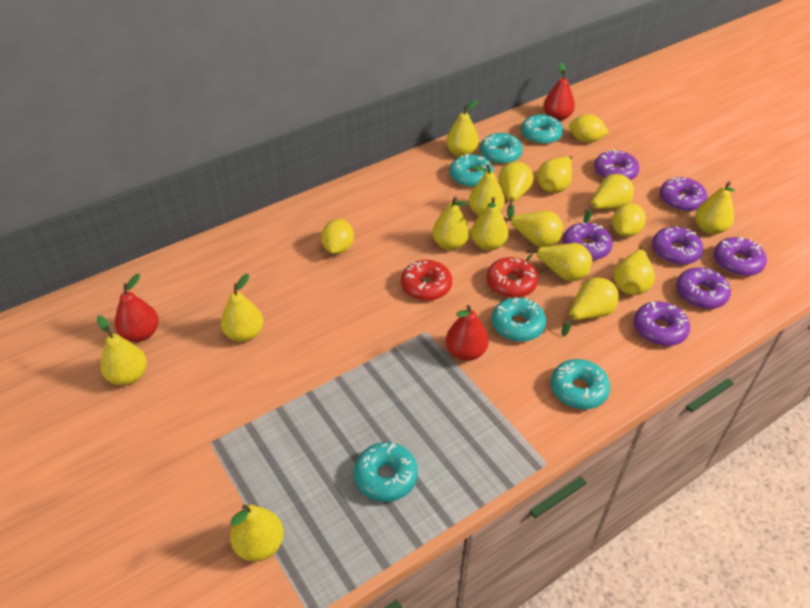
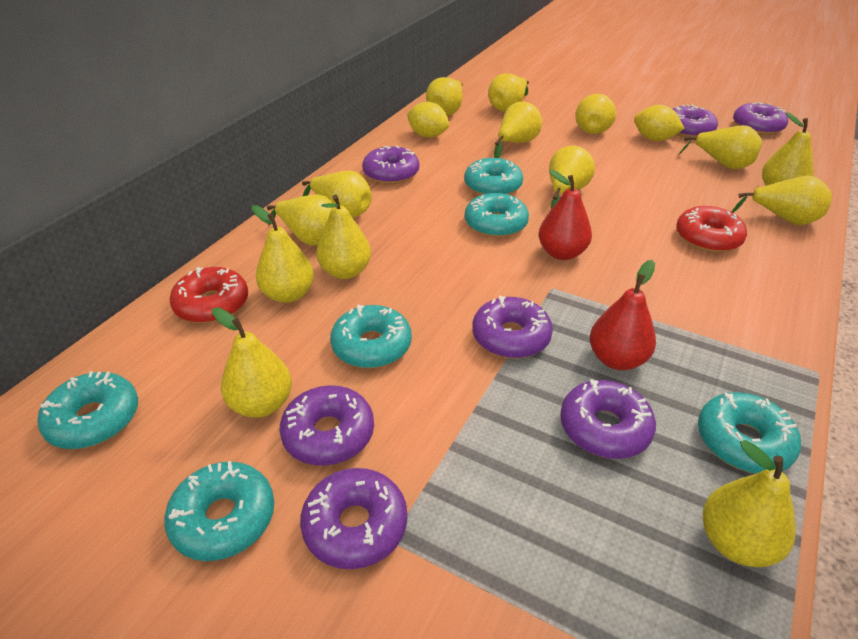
red pear: [115,274,159,342] [446,305,489,361] [543,63,575,121] = 3 -> [539,170,592,260] [590,260,656,370] = 2
yellow lemon: [321,219,354,254] [569,114,609,143] [612,203,646,237] = 3 -> [407,102,449,138] [634,105,685,141] = 2
yellow pear: [97,316,147,386] [221,273,263,342] [230,504,284,562] [432,196,470,250] [446,100,479,157] [469,164,505,216] [471,197,509,251] [499,161,534,219] [504,211,563,247] [525,243,592,281] [537,156,572,193] [561,278,619,336] [583,174,634,223] [614,247,655,295] [695,181,735,234] = 15 -> [212,307,292,418] [252,205,314,303] [267,194,334,246] [302,171,372,218] [316,195,371,279] [426,77,463,116] [488,73,529,112] [494,102,542,158] [549,146,595,209] [575,94,616,134] [679,125,762,169] [702,440,796,567] [732,176,832,225] [762,112,813,186] = 14

